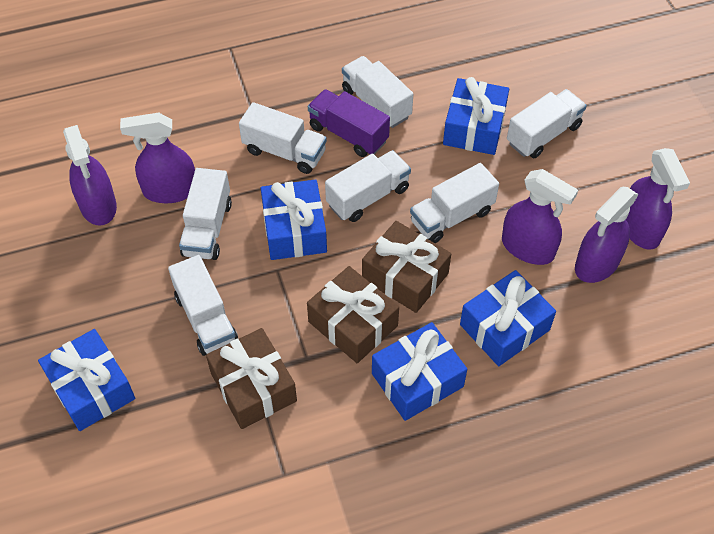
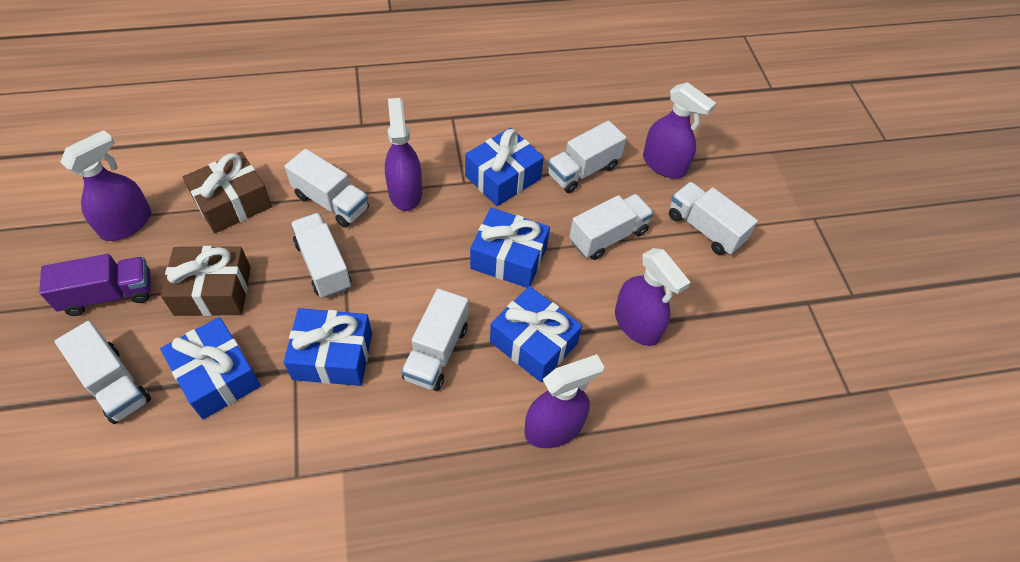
brown gift: [206,328,297,429] [307,266,399,363] [362,221,451,313] = 3 -> [161,246,251,316] [183,152,272,233] = 2

